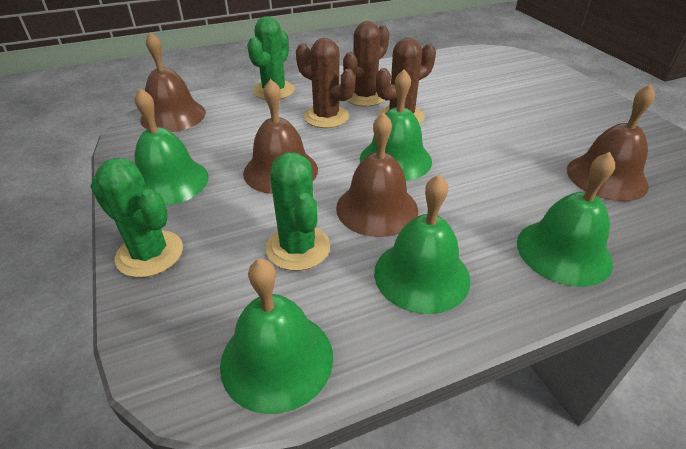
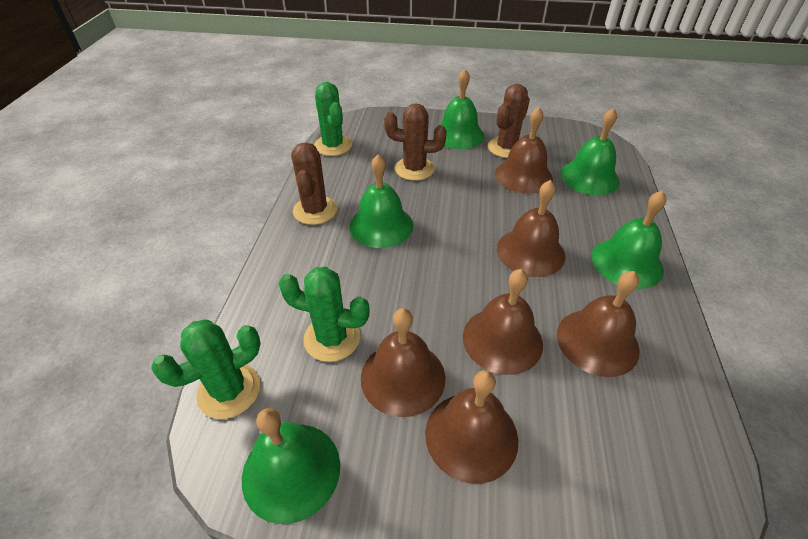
brown bell: [140,32,206,132] [243,79,318,194] [336,112,418,237] [567,84,655,201] = 4 -> [361,308,446,417] [425,370,518,484] [463,269,543,375] [495,107,553,194] [497,180,565,277] [557,271,640,377] = 6

